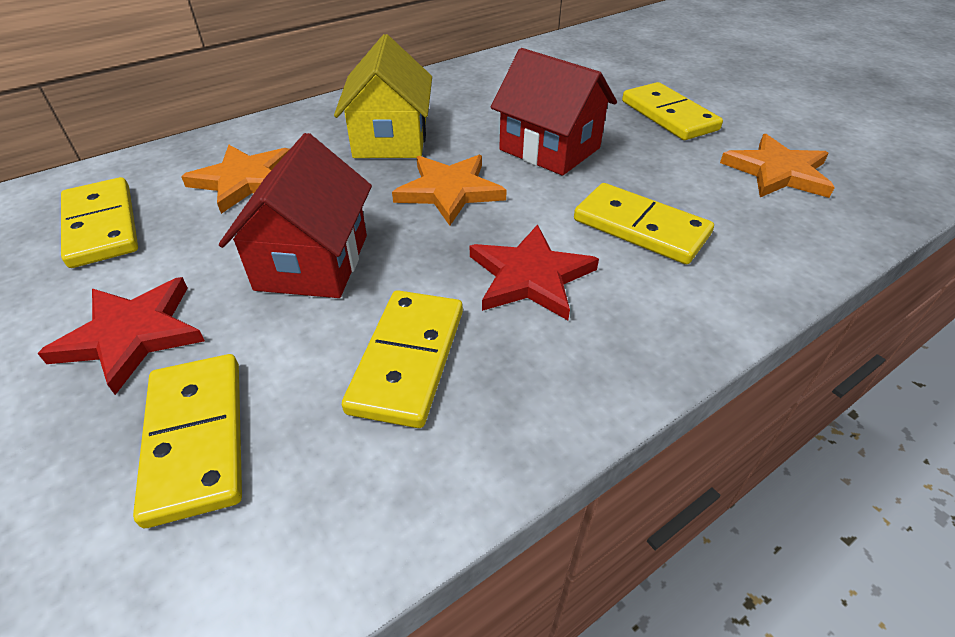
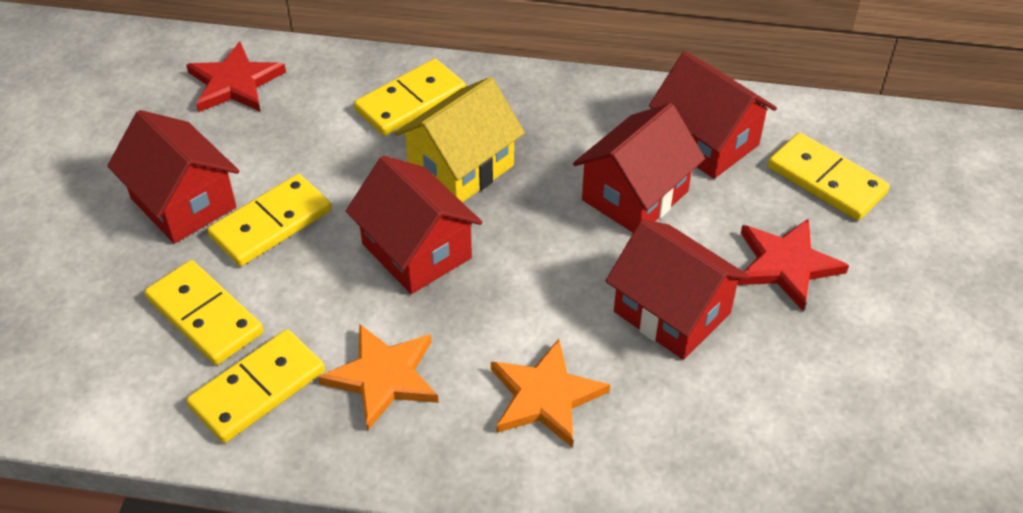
orange star: [181,145,290,214] [392,155,507,226] [720,134,835,198] = 3 -> [318,324,439,430] [491,339,610,448] = 2
red house: [219,133,372,298] [491,48,617,176] = 2 -> [107,110,239,244] [346,155,482,294] [573,103,705,233] [606,219,749,360] [649,51,777,179] = 5

